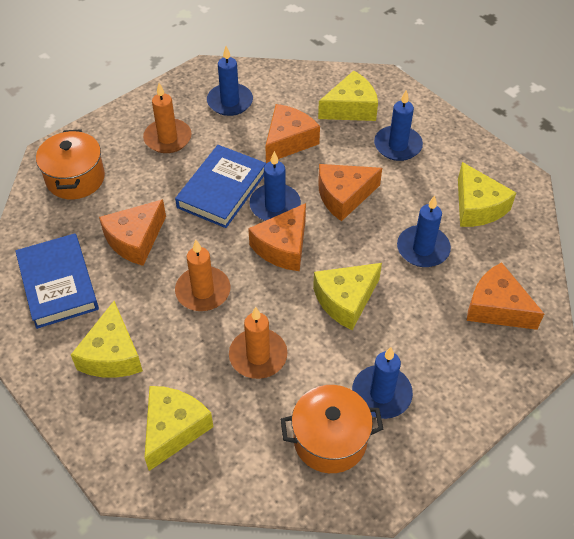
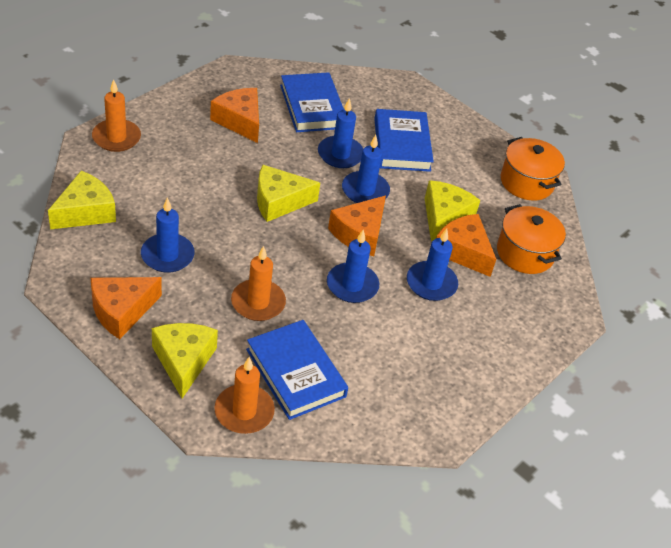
blue book: [15,233,99,329] [175,145,266,228] = 2 -> [246,320,348,420] [280,72,344,132] [374,109,434,172] = 3
orange cheese: [99,199,166,266] [248,203,306,271] [265,104,320,163] [318,164,382,221] [467,262,544,330] = 5 -> [91,277,162,339] [210,88,259,143] [328,195,386,256] [436,214,496,277] = 4
yellow cheese: [71,301,143,378] [144,386,213,471] [313,263,382,330] [318,70,378,121] [458,162,516,227] = 5 -> [48,171,116,229] [152,323,218,398] [257,165,320,222] [425,180,480,241] = 4

